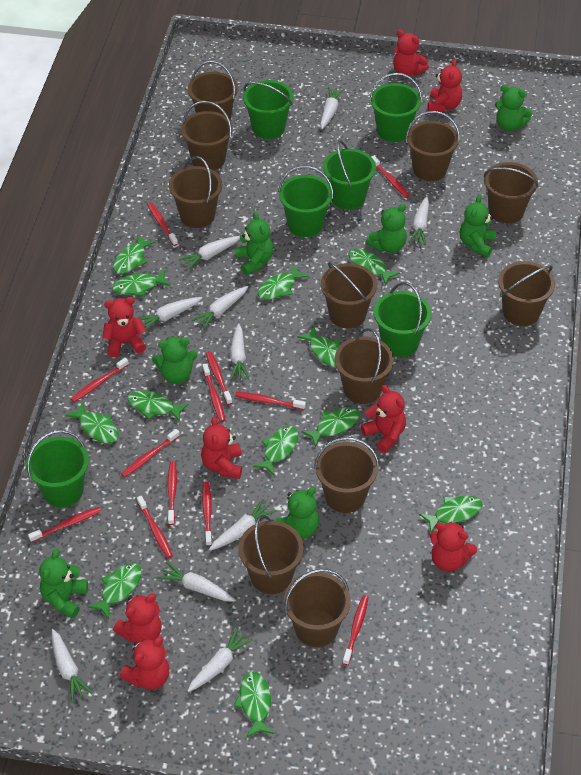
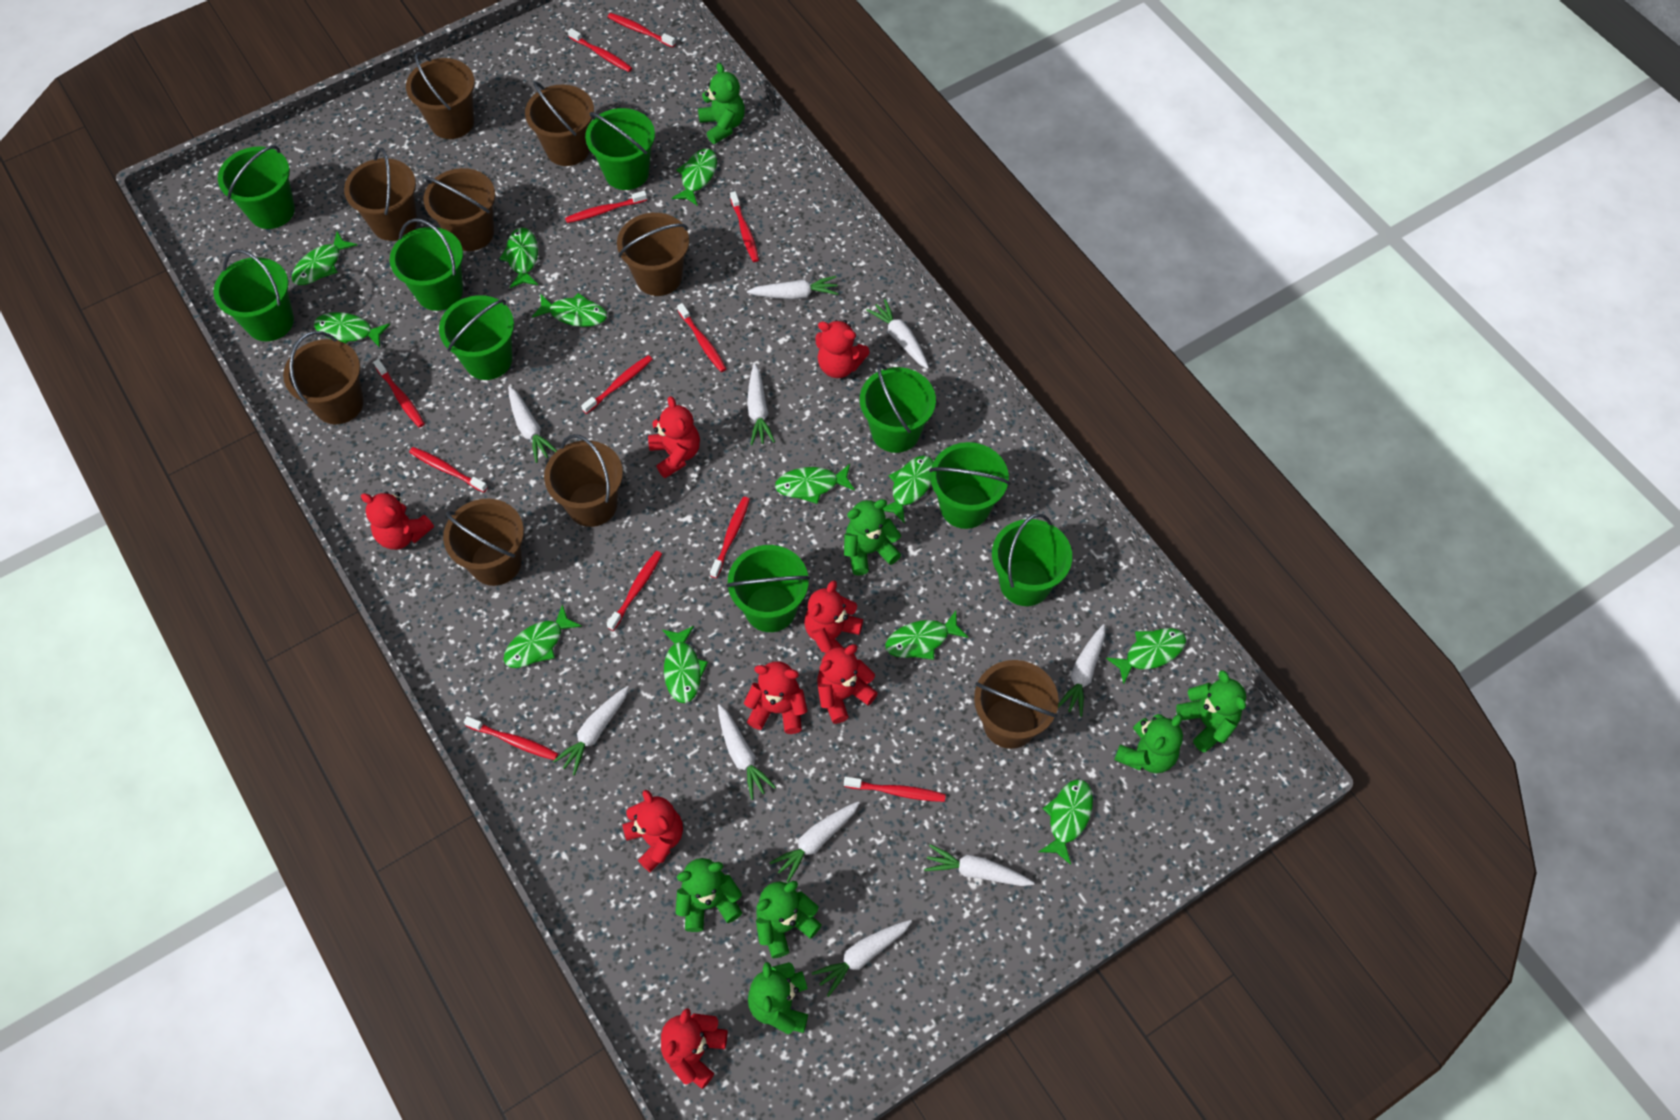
brown bucket: [169,156,222,228] [181,101,233,170] [188,61,238,121] [238,515,304,594] [284,569,351,647] [314,437,379,513] [321,262,377,328] [335,328,394,404] [406,111,460,181] [484,162,539,224] [498,261,555,326] = 11 -> [283,331,364,424] [344,148,417,241] [406,52,475,139] [423,168,495,251] [443,499,524,586] [525,82,594,166] [544,434,623,527] [617,213,689,296] [974,660,1059,749] = 9
green bucket: [26,430,89,507] [243,80,294,139] [278,166,334,237] [323,140,376,210] [369,73,422,142] [374,282,431,357] = 6 -> [213,249,294,341] [218,145,295,229] [390,218,463,311] [439,295,514,380] [585,108,655,190] [726,545,810,632] [860,364,936,453] [929,442,1010,529] [992,513,1072,606] = 9

